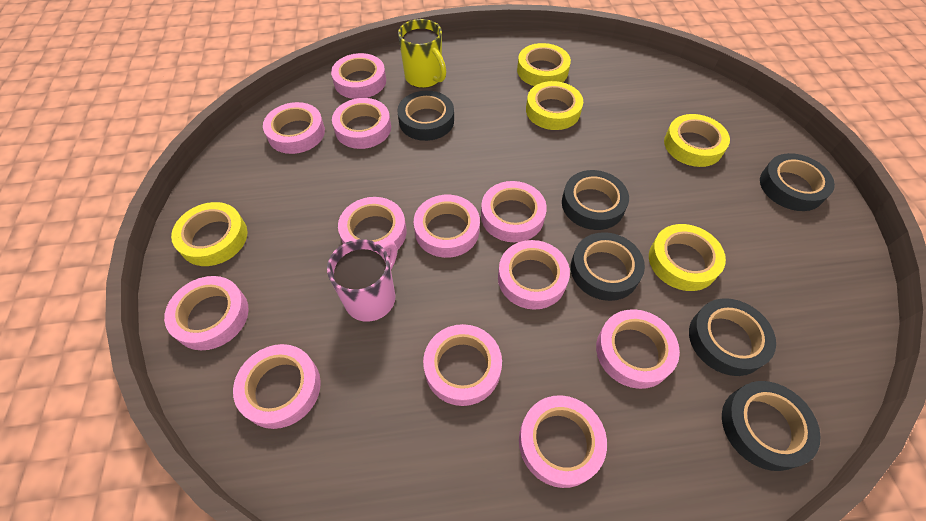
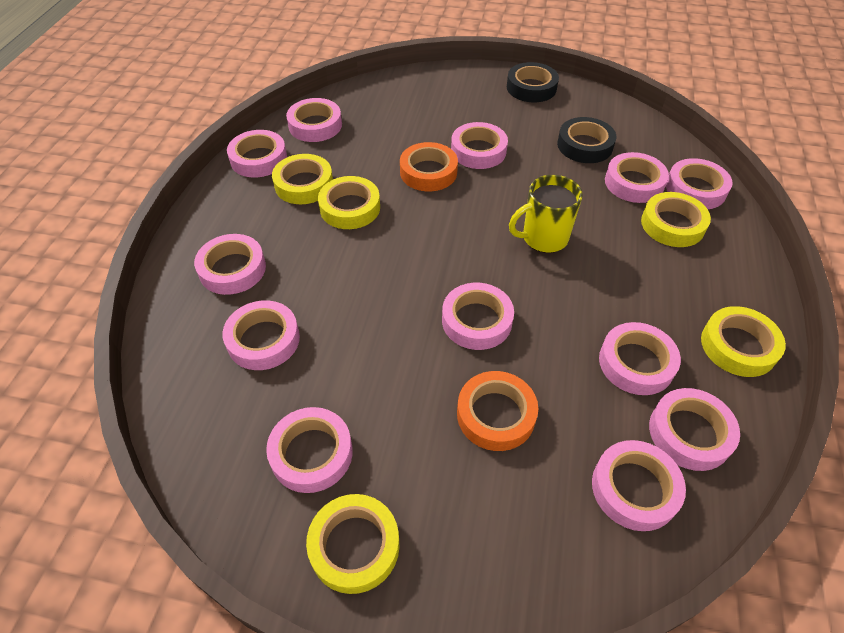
black tape: [397,91,454,141] [562,170,629,230] [571,232,645,301] [689,298,776,376] [722,381,821,471] [760,153,835,211] = 6 -> [507,62,559,102] [557,117,616,163] = 2
orange tape: none = 0 -> [400,142,458,191] [457,371,538,451] = 2
pink mug: [327,239,397,322] = 1 -> none = 0

